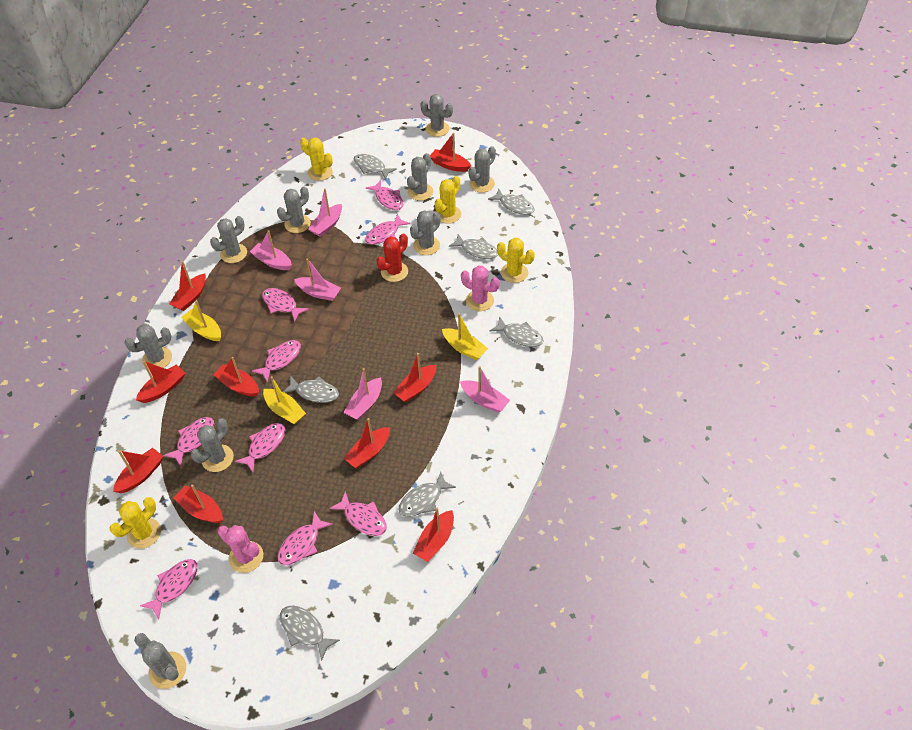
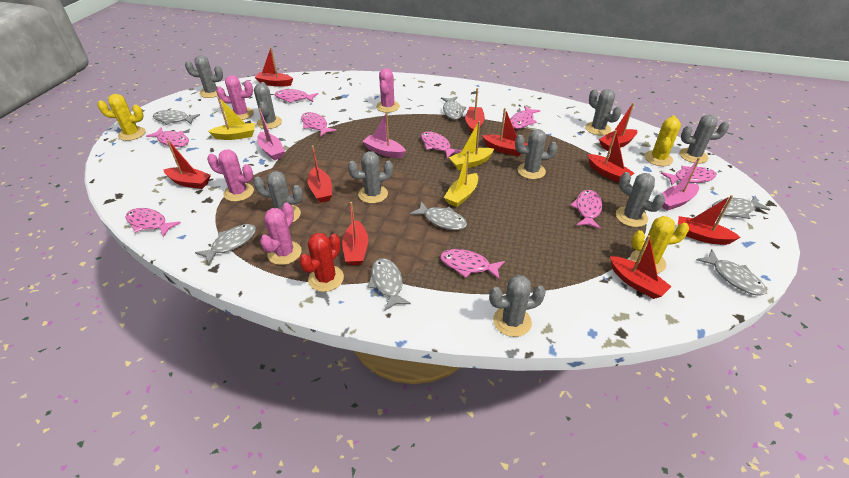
pink boat: [250,230,292,270] [294,258,341,301] [308,188,342,237] [343,368,382,420] [460,366,510,413] = 5 -> [257,108,285,160] [362,113,406,158] [662,157,700,211] = 3
pink cactus: [218,525,263,573] [461,266,500,311] = 2 -> [207,149,254,202] [216,75,254,120] [260,203,302,265] [376,68,400,113] = 4
red boat: [113,448,164,493] [136,361,185,403] [169,261,206,311] [173,484,223,523] [213,357,259,396] [344,418,390,468] [393,353,436,402] [413,508,454,562] [430,133,471,172] = 9 -> [163,140,211,189] [254,47,293,87] [308,145,332,203] [342,202,368,265] [465,88,485,133] [482,108,528,156] [588,130,634,183] [599,103,637,151] [610,235,672,299] [678,195,741,245] = 10
yellow cactus: [109,497,161,549] [300,137,333,181] [435,176,461,224] [497,237,535,283] = 4 -> [97,94,146,141] [630,216,689,273] [645,115,681,166] = 3

